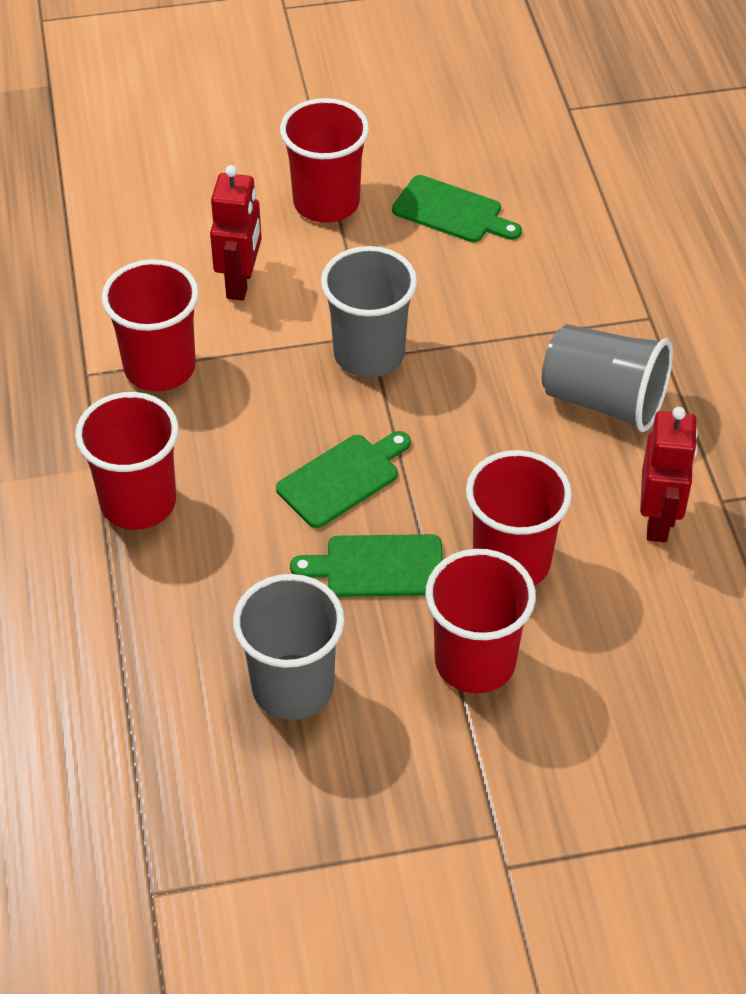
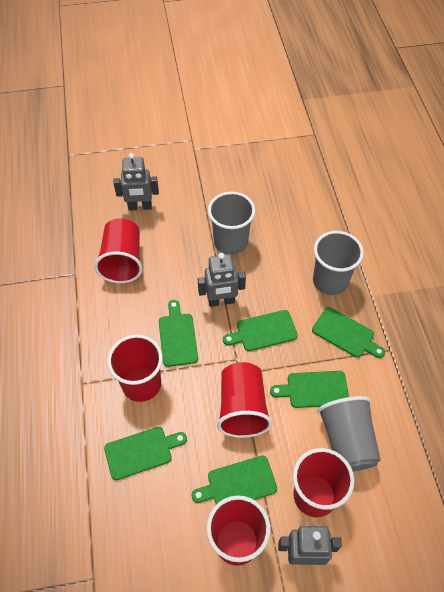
green cutting board: [276,431,411,528] [290,534,443,597] [392,175,522,242] = 3 -> [104,427,187,480] [159,300,198,367] [191,456,277,505] [223,310,298,351] [270,371,349,408] [312,307,385,358] = 6
grey robot: none = 0 -> [113,153,159,211] [198,253,246,307] [278,525,342,565] = 3
red robot: [210,165,262,300] [640,407,698,542] = 2 -> none = 0

